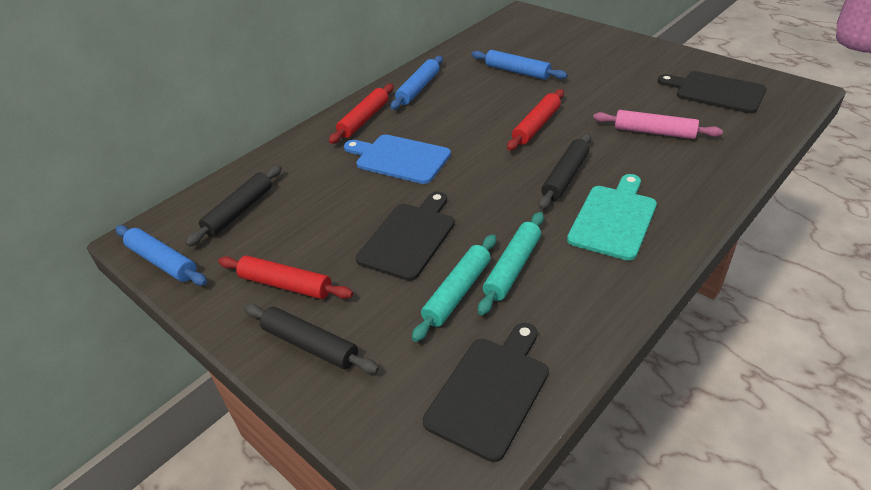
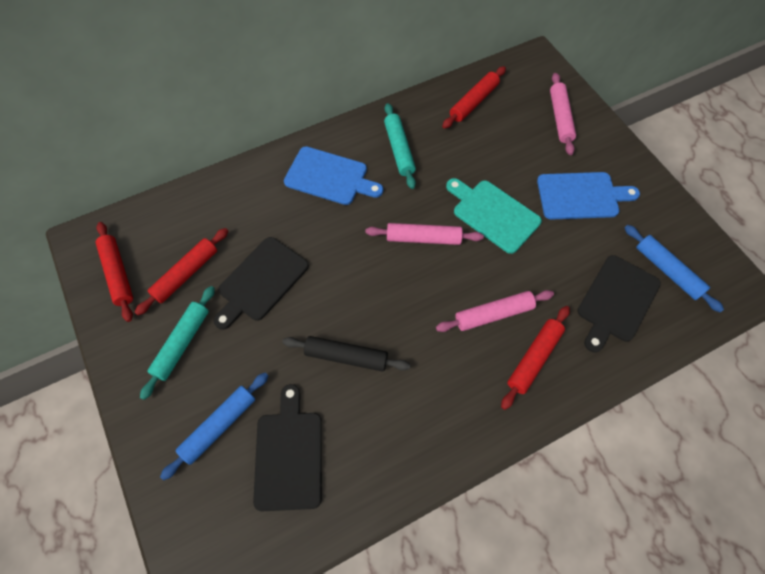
black rolling pin: [186,165,282,247] [244,304,379,374] [538,133,591,210] = 3 -> [282,336,411,372] = 1
blue cutting board: [344,134,451,184] = 1 -> [284,147,383,205] [537,172,640,220] = 2
blue rolling pin: [115,225,207,286] [390,56,443,110] [472,50,568,80] = 3 -> [160,373,268,480] [624,225,724,312] = 2
pink rolling pin: [593,110,723,139] = 1 -> [365,223,484,245] [436,290,554,332] [550,73,576,155] = 3
red rolling pin: [218,256,353,299] [329,84,394,144] [507,89,564,151] = 3 -> [96,222,133,322] [134,228,228,315] [442,66,506,129] [501,306,570,410] = 4

